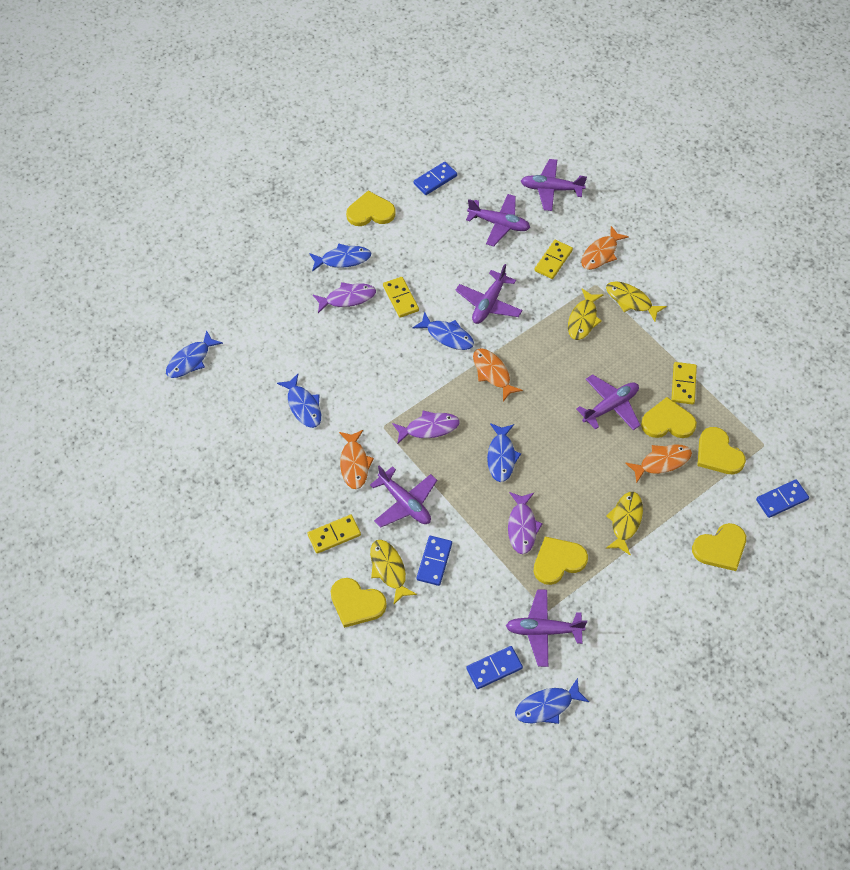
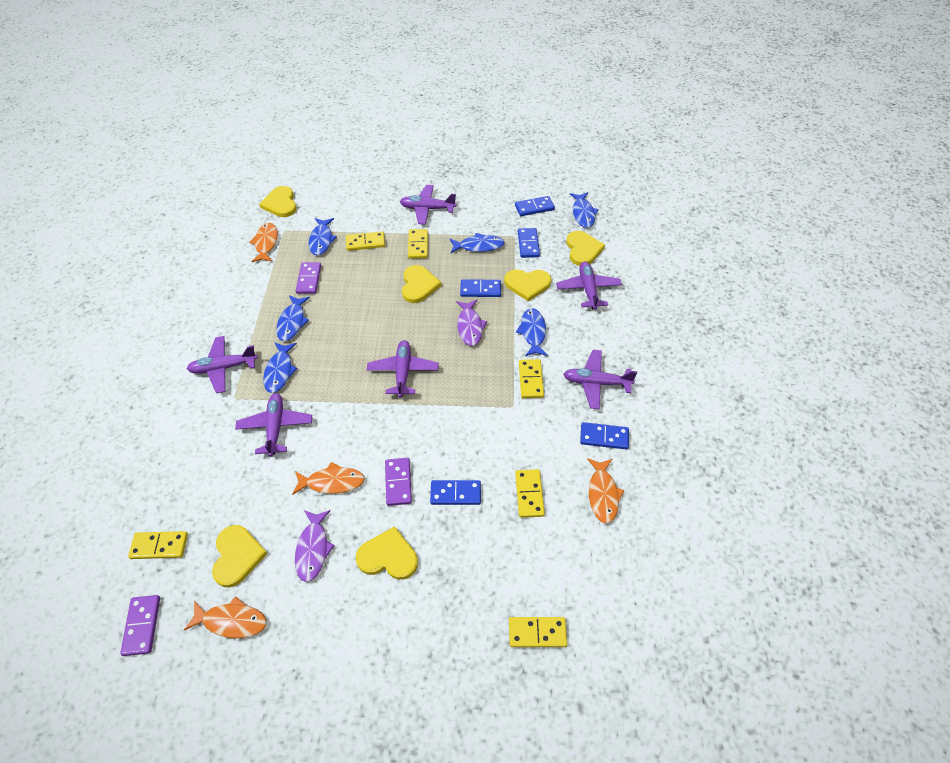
blue domino: [414,162,457,195] [417,536,452,586] [466,646,523,689] [756,479,809,518] = 4 -> [430,480,481,505] [460,279,501,297] [515,196,555,216] [518,228,540,258] [580,422,629,449] = 5
purple domino: none = 0 -> [120,595,160,656] [296,262,321,294] [385,458,412,506] = 3
purple fish: [313,282,376,313] [392,410,460,444] [508,492,543,554] = 3 -> [295,510,335,582] [456,300,487,346] = 2
yellow domino: [308,515,361,554] [383,277,419,318] [535,240,573,279] [671,362,697,405] = 4 -> [128,531,188,559] [346,231,385,251] [408,229,428,259] [509,617,567,647] [515,469,545,518] [519,359,544,398] = 6
yellow fish: [370,540,417,605] [568,289,604,340] [606,281,667,321] [606,492,643,556] = 4 -> none = 0

